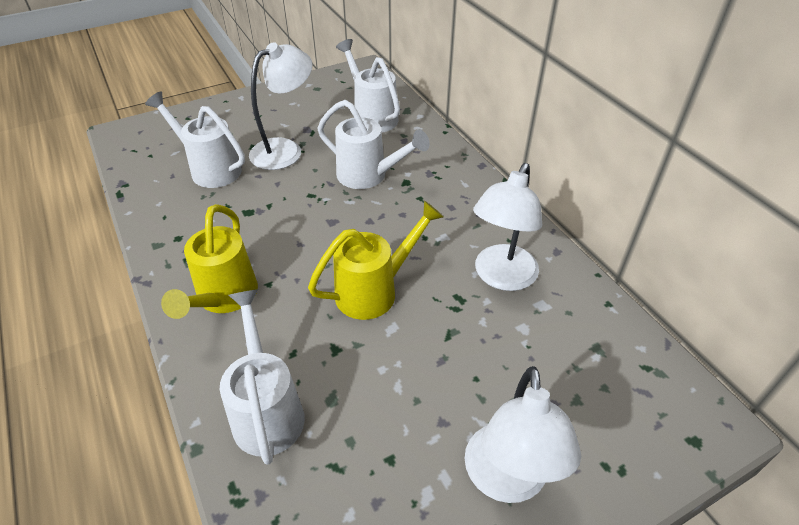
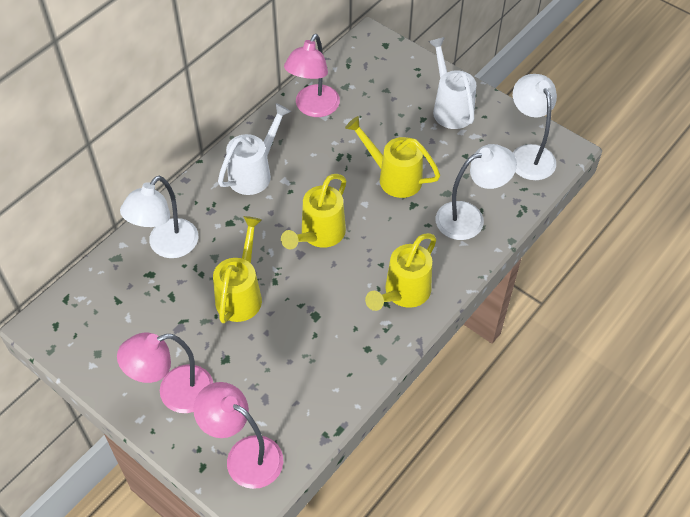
pink lamp: none = 0 -> [117,332,213,413] [193,382,283,489] [284,34,340,117] = 3
white watering can: [145,92,245,188] [220,289,305,465] [317,100,430,189] [336,39,400,133] = 4 -> [218,103,291,195] [429,37,476,129] = 2
yellow watering can: [161,204,258,319] [308,201,444,320] = 2 -> [213,216,262,324] [281,174,346,249] [345,116,440,198] [365,233,437,311] = 4

